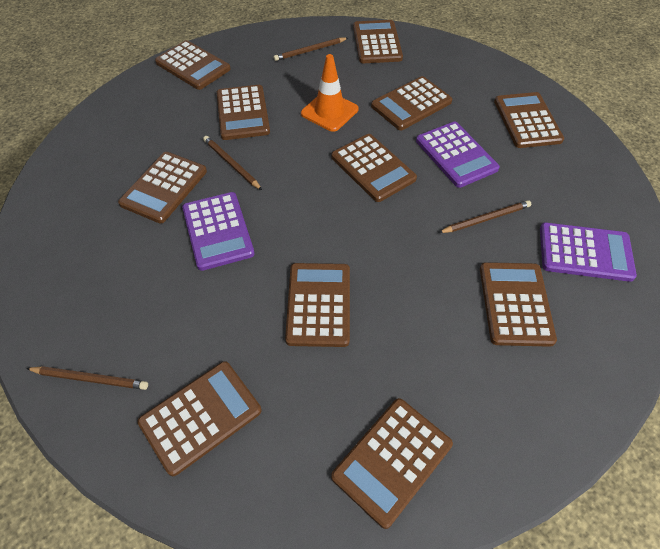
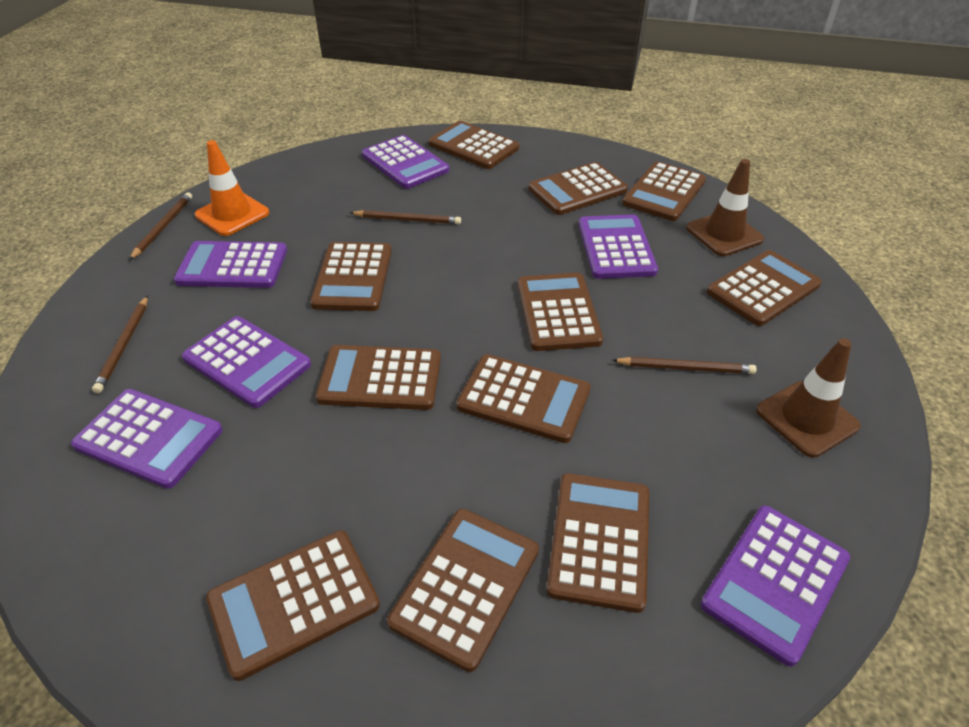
brown traffic cone: none = 0 -> [686,159,764,256] [756,338,861,458] = 2
purple calculator: [182,192,255,271] [416,122,500,188] [540,222,637,282] = 3 -> [71,389,223,489] [174,241,287,288] [182,316,311,408] [362,135,449,189] [578,214,658,279] [701,505,850,667] = 6

